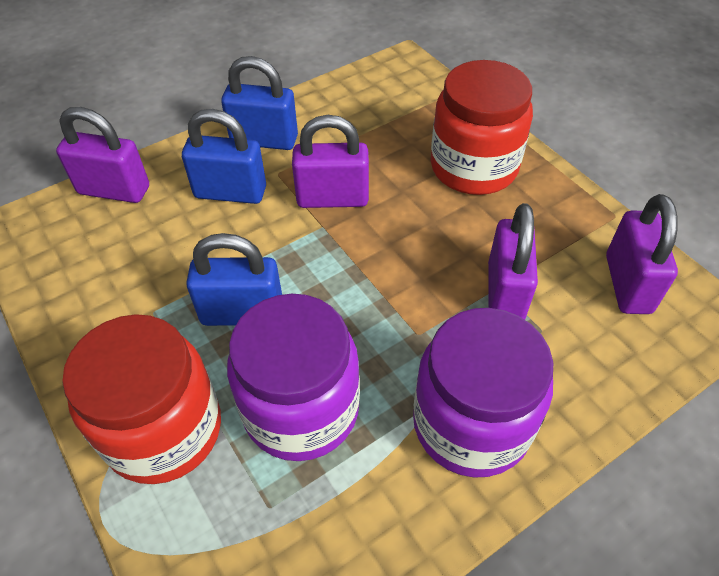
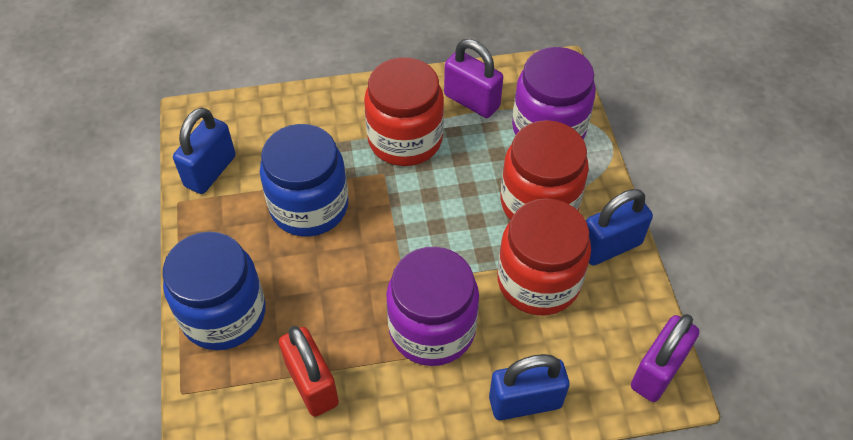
blue jar: none = 0 -> [163,231,266,350] [260,124,348,237] = 2
purple padlock: [56,107,149,203] [292,115,369,208] [488,203,538,320] [606,194,678,314] = 4 -> [444,39,503,118] [631,314,699,402] = 2
red jar: [62,314,221,484] [431,60,533,195] = 2 -> [364,57,444,166] [497,198,591,315] [501,120,589,220] = 3
red padlock: none = 0 -> [279,326,339,417] = 1

